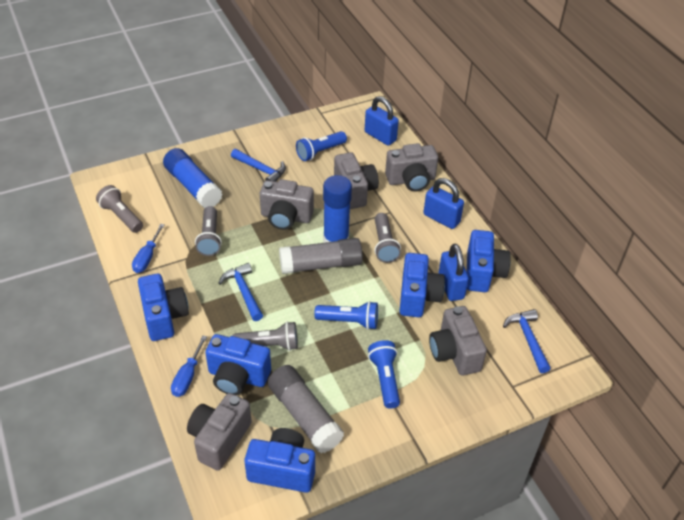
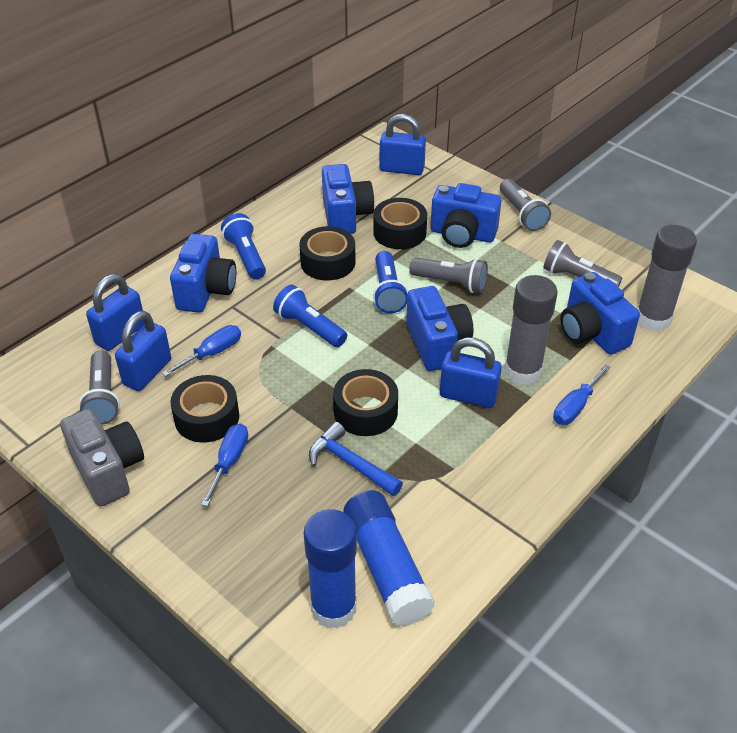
black tape: none = 0 -> [170,375,239,443] [299,226,356,281] [333,369,398,436] [373,198,427,249] = 4
blue hammer: [219,263,263,321] [231,149,286,182] [503,309,551,373] = 3 -> [309,422,403,496] = 1
blue padlock: [365,96,399,146] [423,178,464,229] [439,244,469,301] = 3 -> [86,274,145,351] [115,311,171,391] [379,114,426,175] [440,337,502,408] = 4
blue screwdriver: [132,224,165,273] [171,335,207,397] = 2 -> [162,325,241,377] [201,424,248,507] [553,364,611,425] = 3
grey camera: [187,393,252,471] [260,179,314,230] [334,152,379,209] [385,143,438,191] [429,306,487,376] = 5 -> [60,409,144,506] = 1

